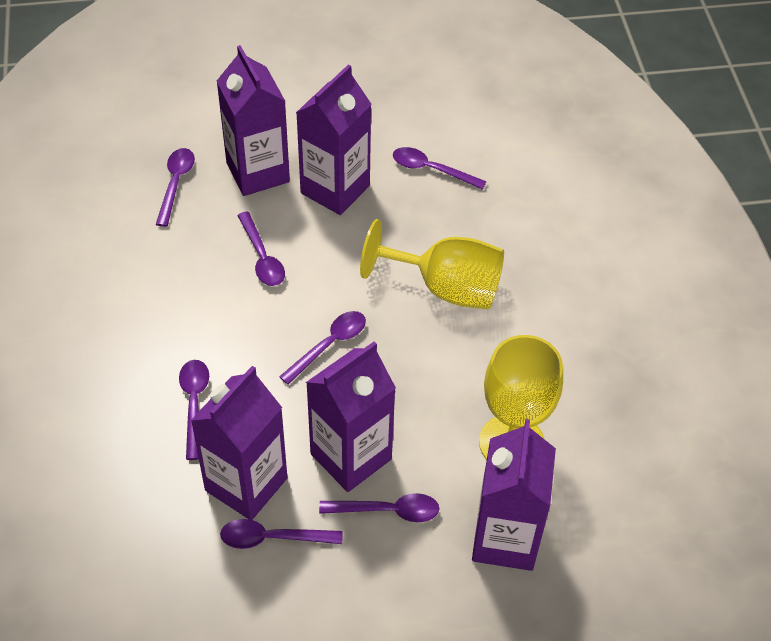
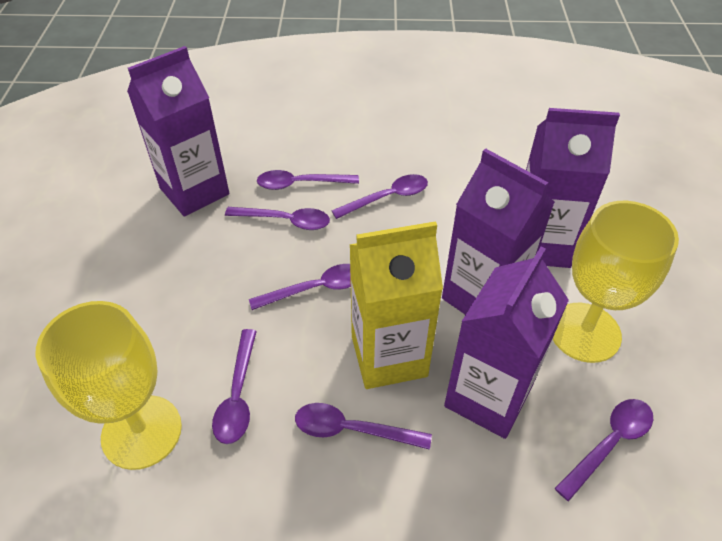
purple carton: [191,366,288,520] [217,45,290,196] [296,64,372,215] [306,342,396,492] [472,419,556,571] = 5 -> [127,46,229,216] [442,148,555,315] [444,247,569,439] [526,108,620,268] = 4
yellow carton: none = 0 -> [350,221,443,389] = 1

